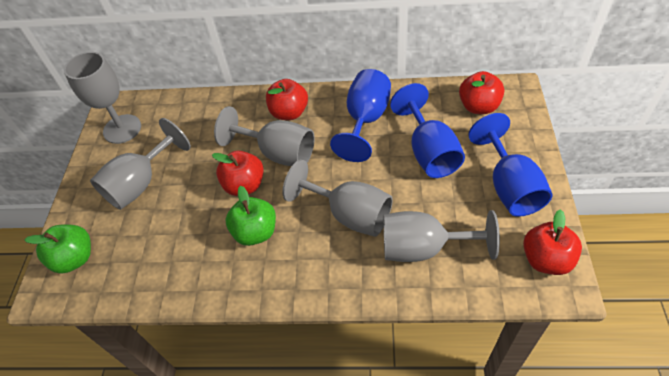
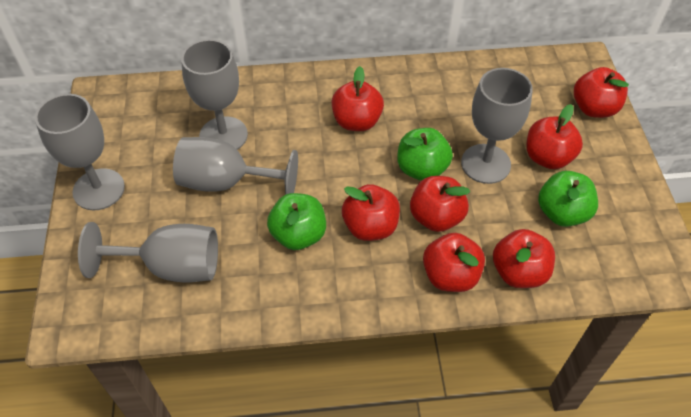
blue goblet: [330,69,391,162] [390,83,465,178] [468,113,553,217] = 3 -> none = 0
green apple: [24,224,91,274] [226,186,276,246] = 2 -> [267,193,326,250] [397,128,453,181] [538,171,598,227] = 3
red apple: [212,151,264,196] [266,79,308,120] [459,71,504,114] [523,209,582,275] = 4 -> [331,66,384,131] [342,184,400,241] [410,176,470,232] [423,233,485,292] [493,229,555,288] [526,104,583,169] [574,67,629,118] = 7

